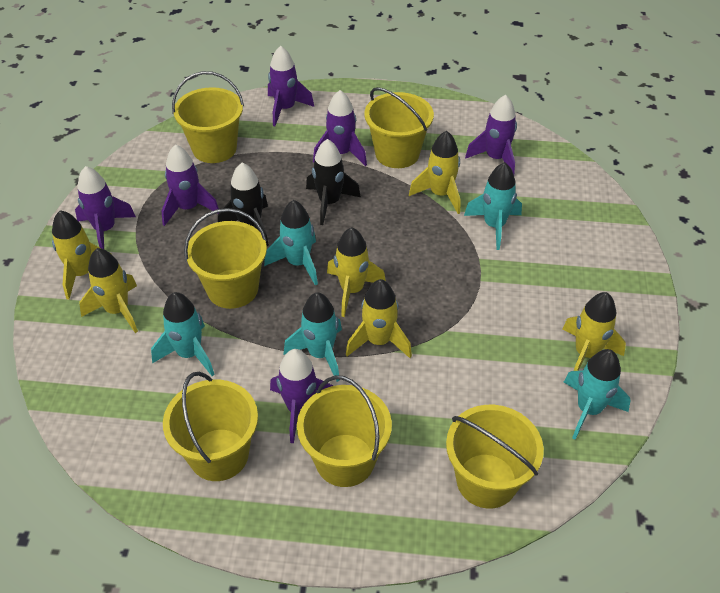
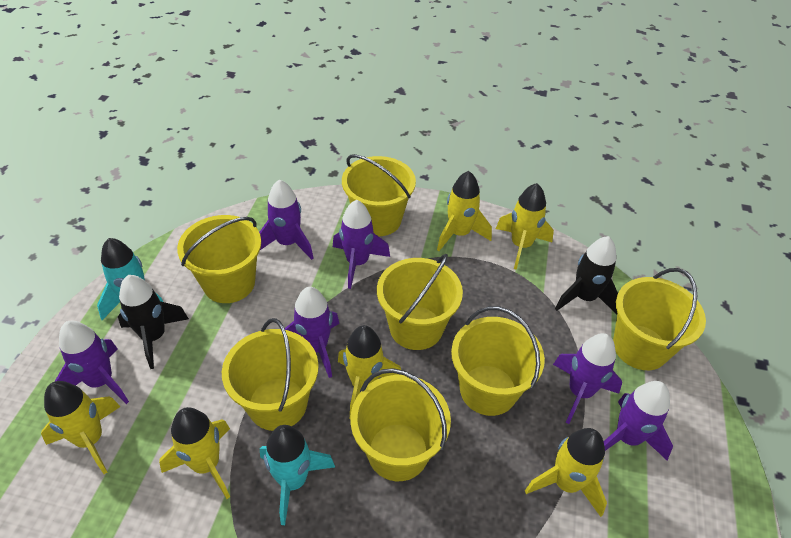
turquoise rocket: [151,292,215,376] [264,200,318,285] [283,292,342,382] [464,162,522,250] [564,349,631,440] = 5 -> [97,238,163,320] [260,425,335,525] = 2
yellow bucket: [163,372,258,481] [172,71,244,163] [184,208,267,309] [297,375,392,487] [364,87,434,168] [446,405,544,509] = 6 -> [177,215,261,303] [222,318,319,431] [342,154,416,236] [350,368,451,481] [377,254,463,350] [451,306,545,416] [613,268,706,370] = 7

